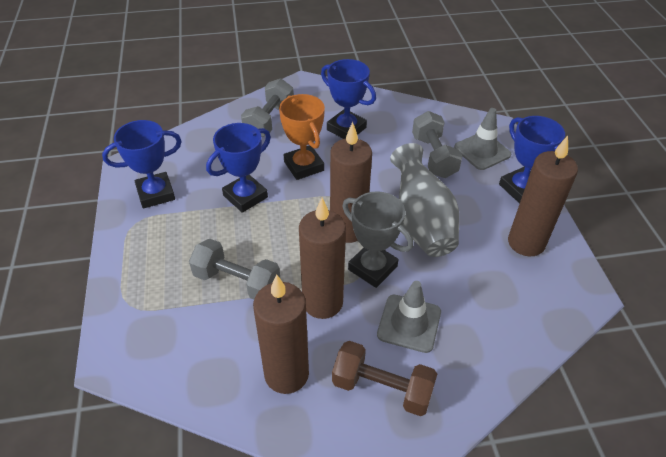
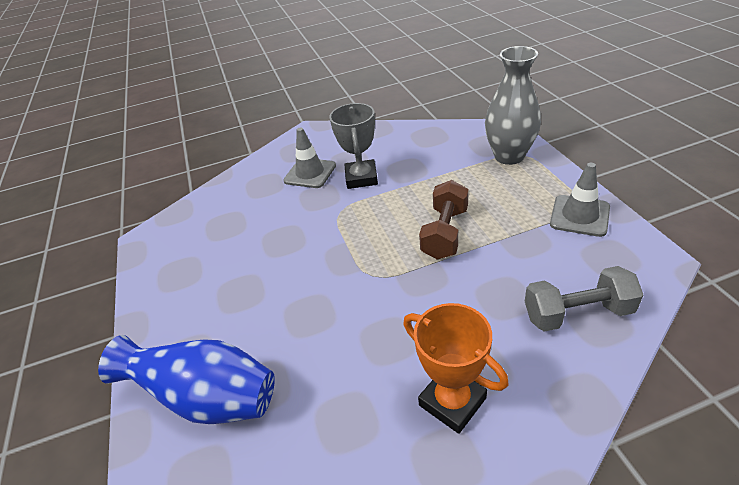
blue trophy: [102,120,182,208] [206,123,271,213] [321,59,376,139] [499,116,565,203] = 4 -> none = 0
blue vase: none = 0 -> [98,335,275,424] = 1
brown candle: [253,274,309,394] [299,198,346,319] [330,122,372,243] [508,136,578,256] = 4 -> none = 0
grey dumbbell: [189,239,280,300] [241,79,294,137] [412,111,462,178] = 3 -> [525,266,643,332] = 1

